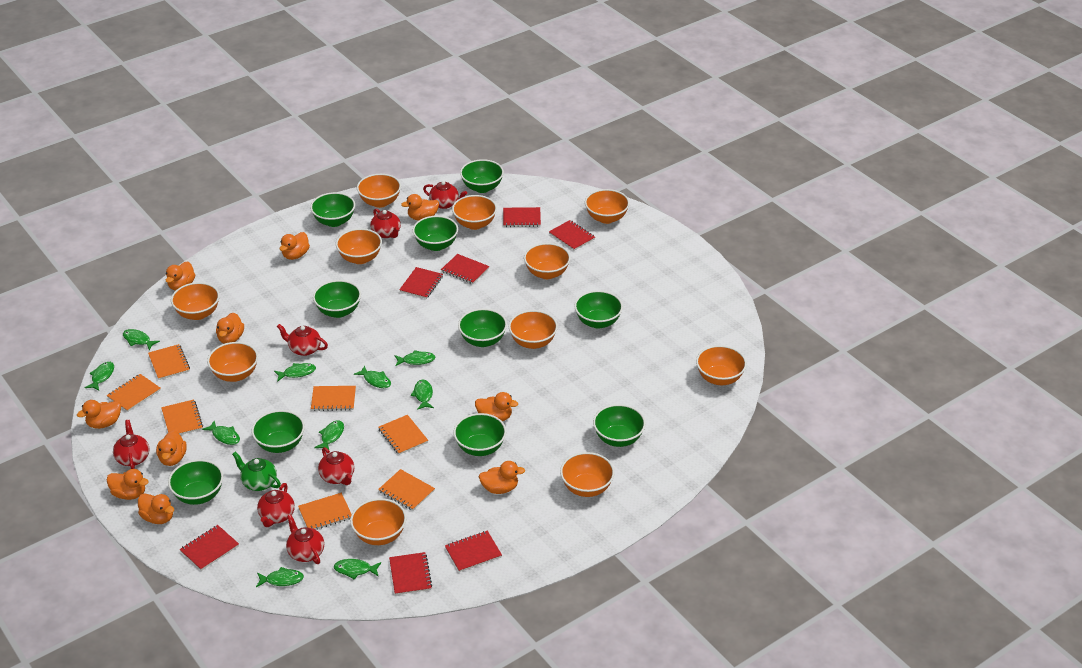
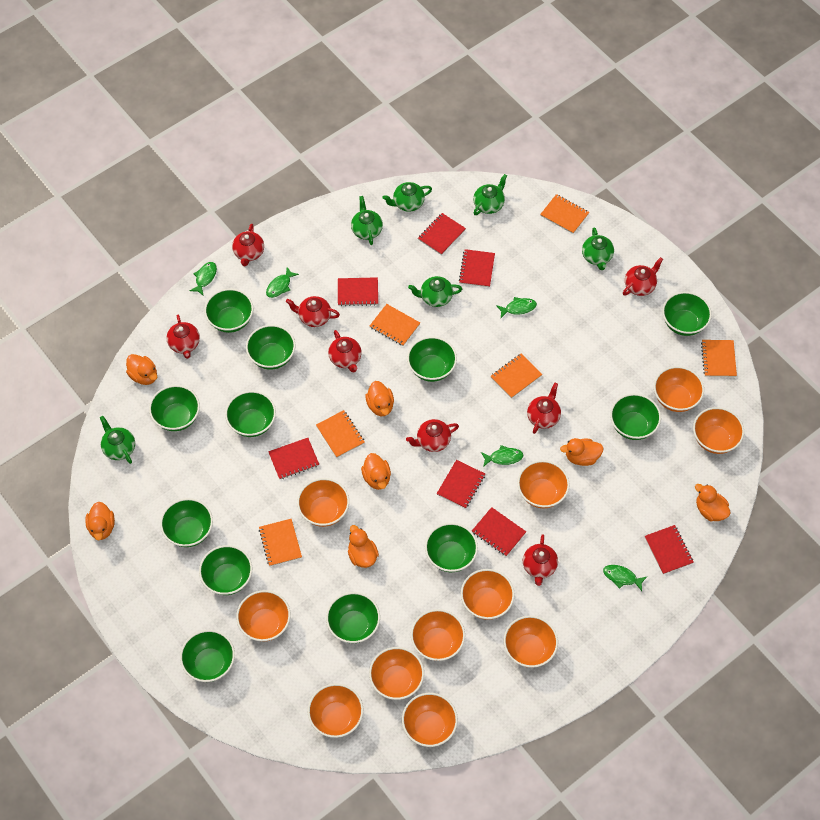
green bowl: [168,459,223,505] [251,410,305,453] [310,192,355,227] [313,280,361,318] [413,216,458,251] [453,413,506,456] [458,308,507,347] [460,159,504,193] [574,290,623,329] [593,404,646,447] = 10 -> [149,385,200,431] [160,498,213,547] [180,630,235,682] [199,545,252,595] [204,288,253,333] [225,391,276,437] [246,325,295,370] [326,592,380,643] [407,337,457,382] [425,523,478,572] [610,394,661,440] [662,292,712,336] = 12
green fish: [84,362,114,391] [123,329,160,350] [202,421,240,445] [256,567,304,587] [274,363,316,382] [314,420,344,450] [334,559,381,580] [354,365,391,388] [395,350,435,366] [410,380,434,410] = 10 -> [190,262,217,296] [266,267,299,298] [481,445,523,467] [496,297,537,318] [603,565,647,591] = 5
green teapot: [232,452,281,491] = 1 -> [100,416,135,464] [351,196,383,245] [383,182,432,212] [408,276,462,307] [473,174,507,215] [582,227,614,270] = 6
orange duck: [77,400,121,429] [107,469,149,500] [138,493,174,524] [156,430,187,466] [166,261,195,291] [216,313,244,344] [280,232,310,260] [401,194,439,220] [475,392,518,421] [479,461,525,494] = 10 -> [85,501,115,540] [126,354,157,385] [348,525,379,568] [361,453,391,490] [365,381,394,416] [560,438,604,466] [695,484,731,521] = 7
orange notebook: [107,374,161,412] [148,344,190,380] [161,400,203,435] [298,493,352,530] [311,386,356,411] [378,415,428,455] [378,469,435,511] = 7 -> [259,519,302,566] [316,410,365,458] [370,304,420,346] [491,353,542,398] [540,194,589,234] [701,340,737,377] = 6
red teapot: [113,420,149,469] [257,483,295,527] [277,324,328,356] [286,514,324,564] [318,447,354,485] [370,209,401,238] [423,181,467,209] = 7 -> [166,314,200,359] [232,224,264,266] [286,296,340,327] [328,330,362,373] [406,419,459,452] [523,534,558,586] [527,383,561,434] [623,257,663,296] = 8

